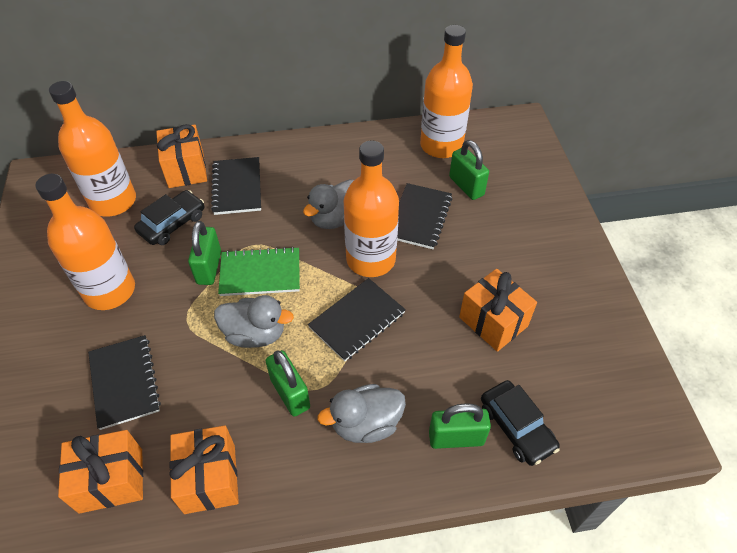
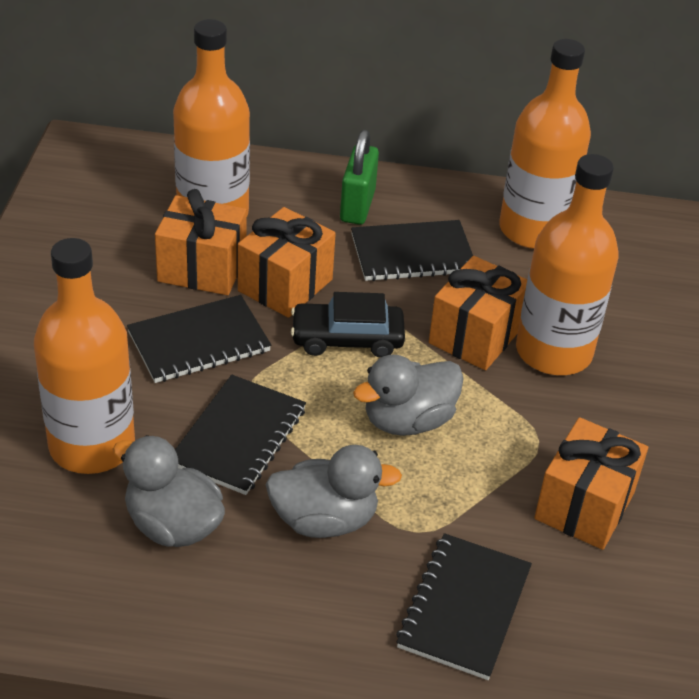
black car: [134,190,204,245] [481,380,560,466] = 2 -> [291,292,405,358] = 1
green notebook: [218,247,300,296] = 1 -> none = 0
green padlock: [188,221,221,285] [266,350,310,417] [429,403,491,449] [449,140,489,200] = 4 -> [340,130,379,225] = 1

